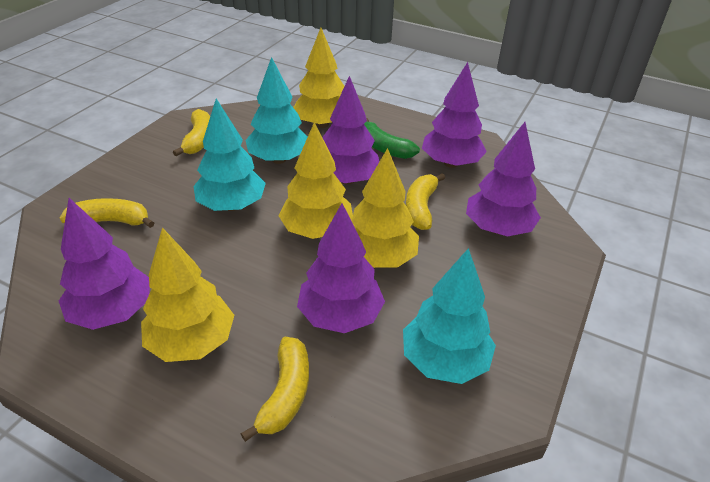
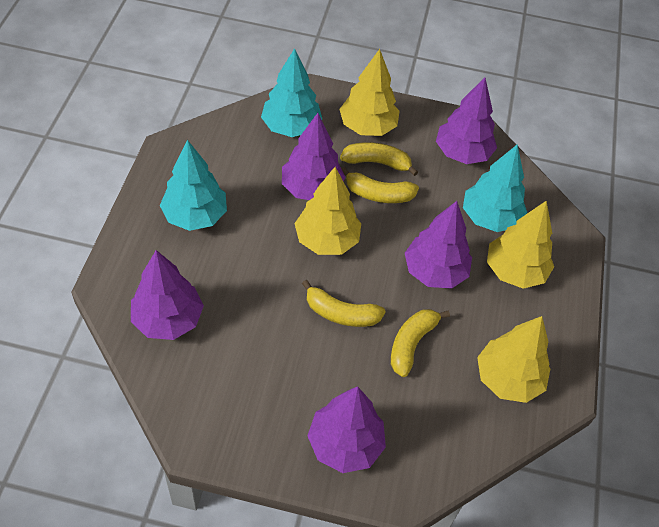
green banana: [364,118,420,159] = 1 -> none = 0

